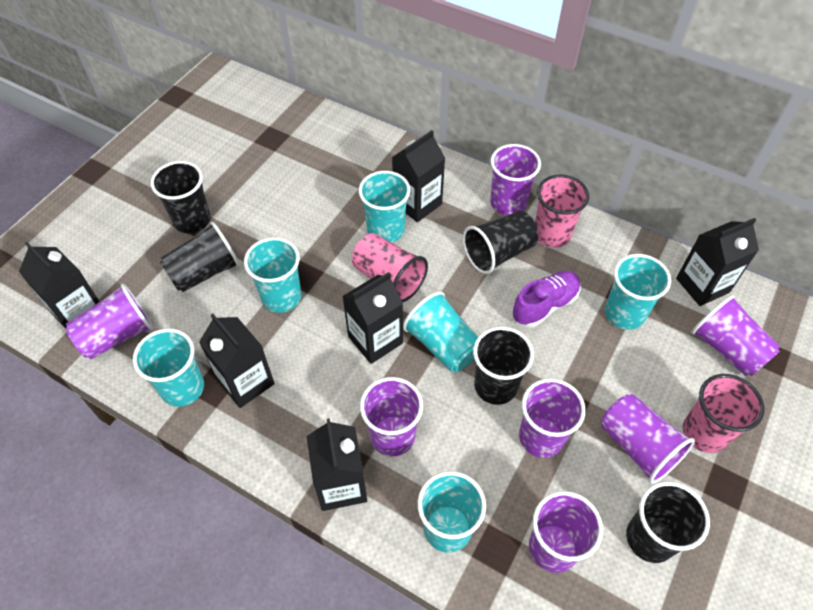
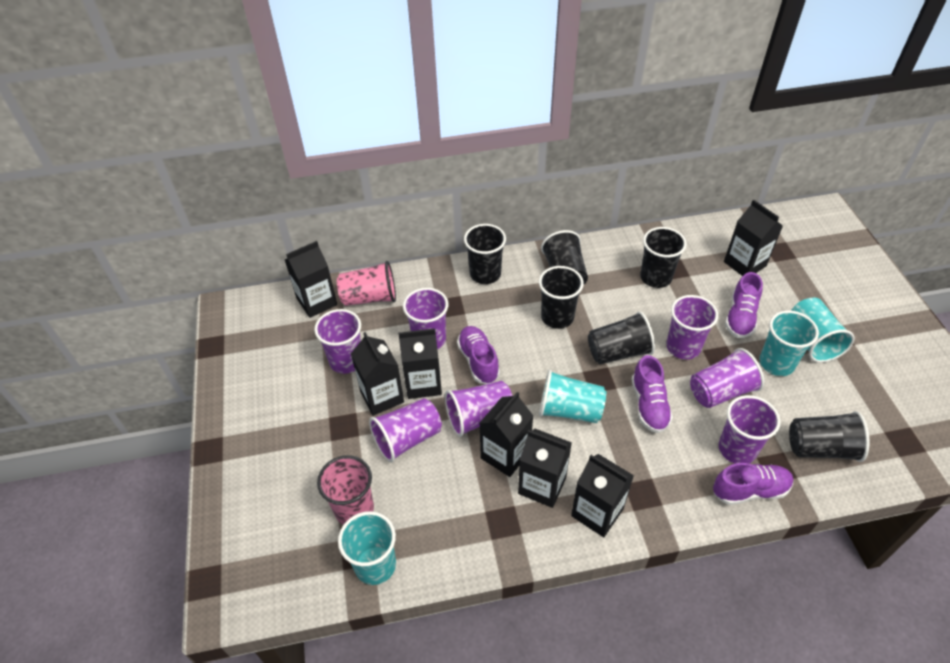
black carton: [19,242,100,328] [199,314,275,408] [306,418,367,511] [342,272,403,364] [392,130,445,222] [676,218,759,306] = 6 -> [285,241,337,318] [351,332,404,416] [398,328,442,399] [480,392,533,477] [518,429,572,508] [571,454,634,537] [724,200,783,276] = 7
black cup: [151,161,211,233] [160,222,240,292] [463,211,538,274] [473,326,534,405] [626,482,710,563] = 5 -> [464,224,506,284] [539,266,584,329] [541,230,588,284] [588,312,655,364] [640,227,687,288] [789,411,870,462] = 6
pink cup: [352,233,428,302] [535,174,589,248] [683,374,764,453] = 3 -> [317,455,374,525] [337,261,396,306] = 2
purple shoe: [512,271,581,328] = 1 -> [457,326,500,384] [631,355,673,433] [713,463,793,505] [725,272,763,338] = 4
turquoise cup: [133,329,204,407] [244,237,301,313] [359,171,410,243] [403,291,478,372] [417,471,486,553] [605,254,671,330] = 6 -> [338,511,396,585] [539,370,606,423] [760,310,819,376] [791,298,855,362] = 4

